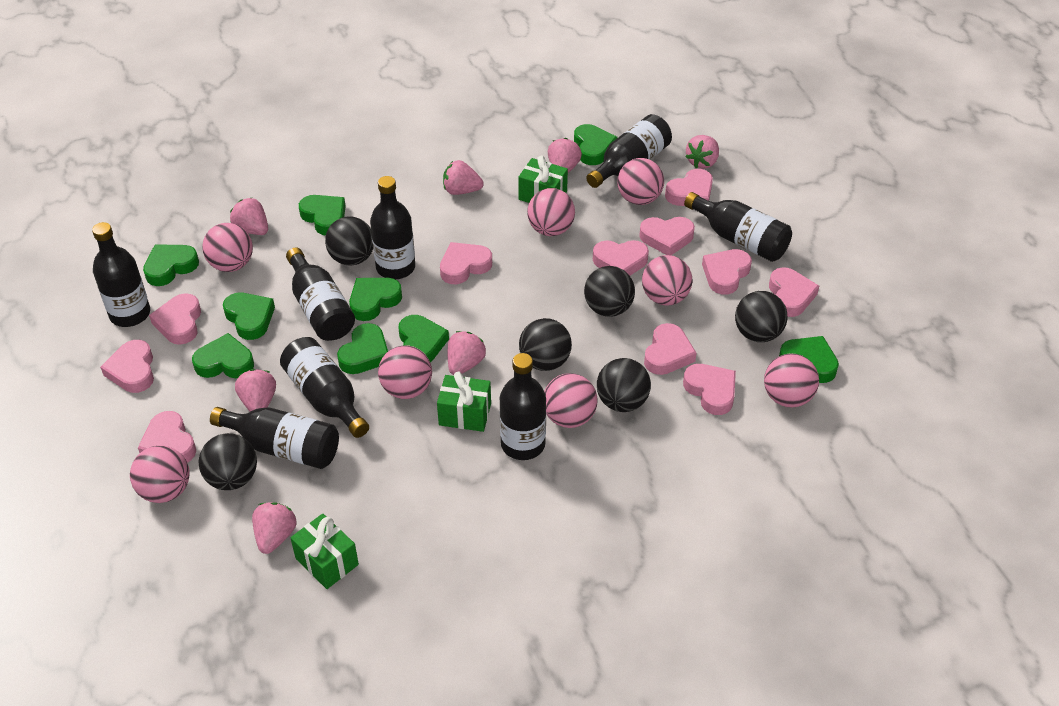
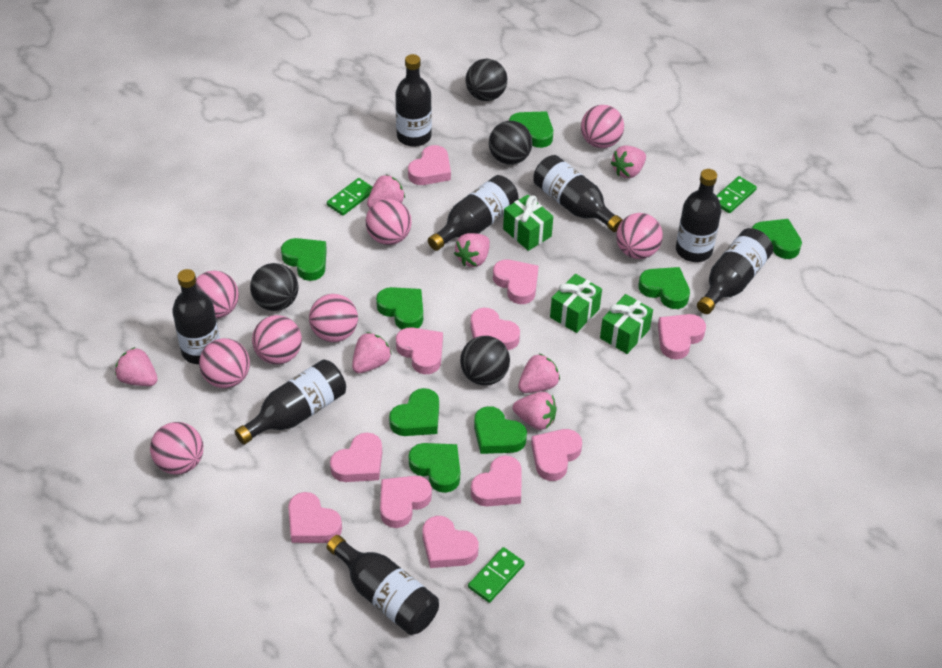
black ball: [199,433,257,490] [325,216,373,266] [519,318,572,371] [584,266,635,317] [597,358,651,412] [735,291,788,342] = 6 -> [250,263,298,311] [460,336,510,385] [466,59,507,101] [489,121,532,165] = 4
green domino: none = 0 -> [327,178,373,216] [468,547,525,603] [716,176,757,213] = 3
green heart: [143,244,199,286] [192,333,254,378] [223,293,275,340] [299,195,346,235] [337,323,388,374] [349,278,402,321] [399,315,449,362] [574,124,618,165] [779,336,839,383] = 9 -> [281,238,327,281] [376,287,423,329] [389,388,439,436] [409,443,460,493] [474,406,527,454] [509,111,553,148] [638,267,690,309] [752,219,802,259] = 8

